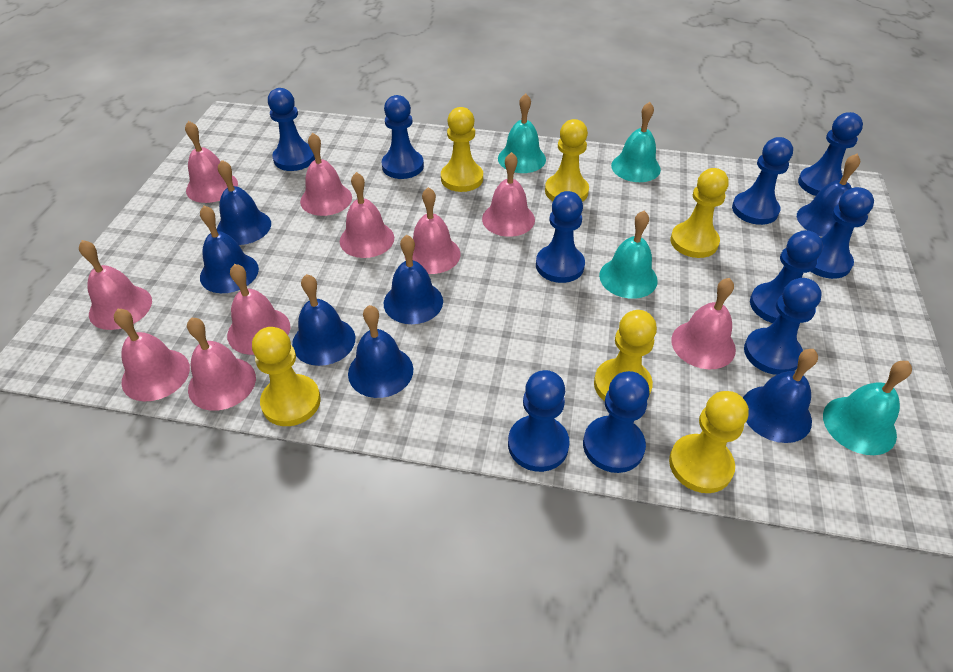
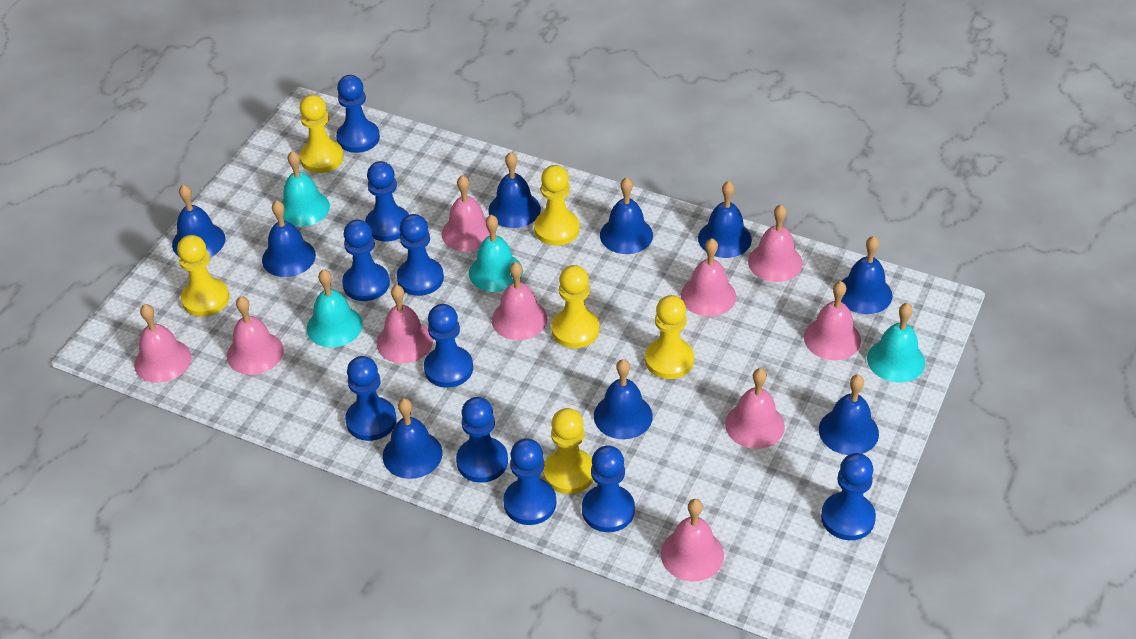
blue bell: [200,206,259,293] [217,160,271,245] [292,274,355,366] [348,305,413,398] [384,235,443,324] [743,349,818,443] [797,154,860,237] = 7 -> [172,184,225,257] [262,200,316,277] [383,398,442,479] [488,152,541,228] [594,359,653,439] [600,177,653,254] [698,181,752,258] [819,375,879,455] [841,236,892,314] = 9

